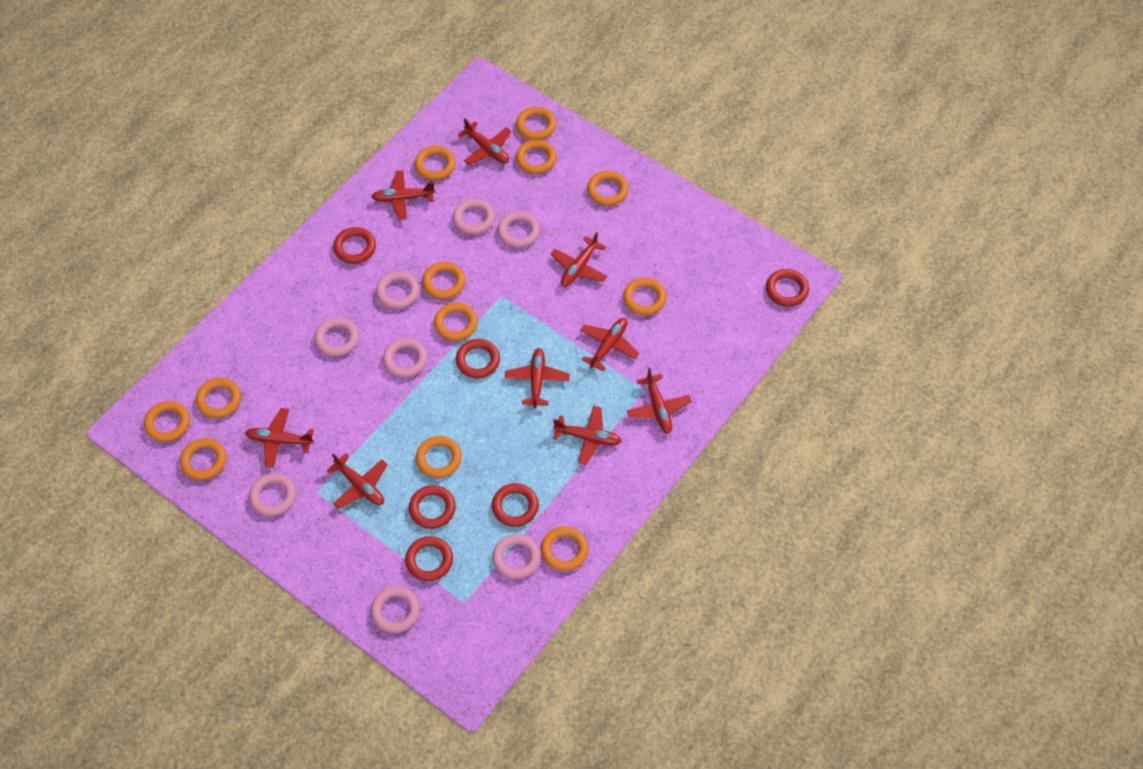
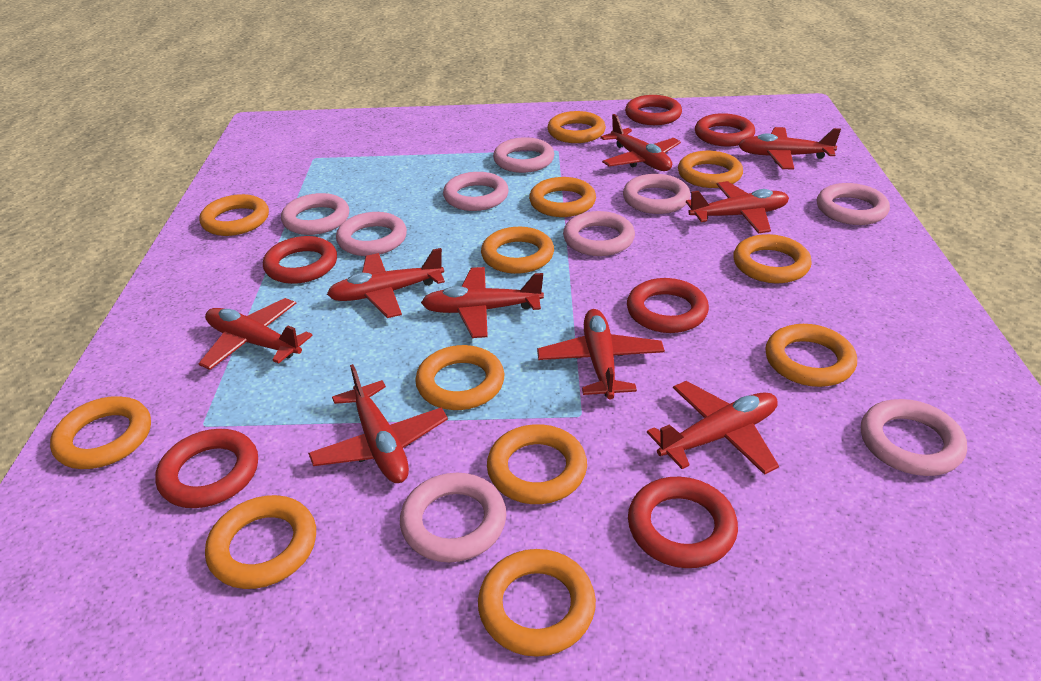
pink ring: [249,473,296,516] [315,318,359,357] [371,587,420,633] [376,271,419,309] [383,338,428,378] [453,199,495,235] [492,534,540,579] [498,212,540,248] = 8 -> [281,193,349,235] [336,212,407,256] [400,473,506,562] [443,172,509,211] [493,137,554,173] [563,211,635,256] [623,174,690,214] [817,183,890,225] [861,399,967,476] = 9

